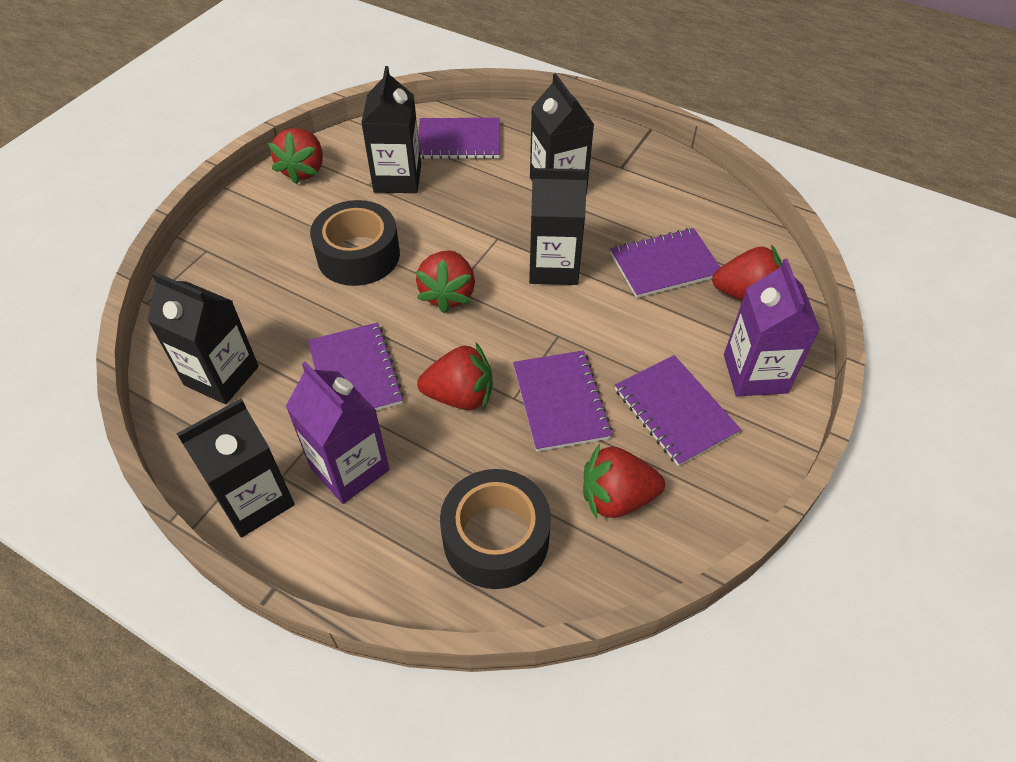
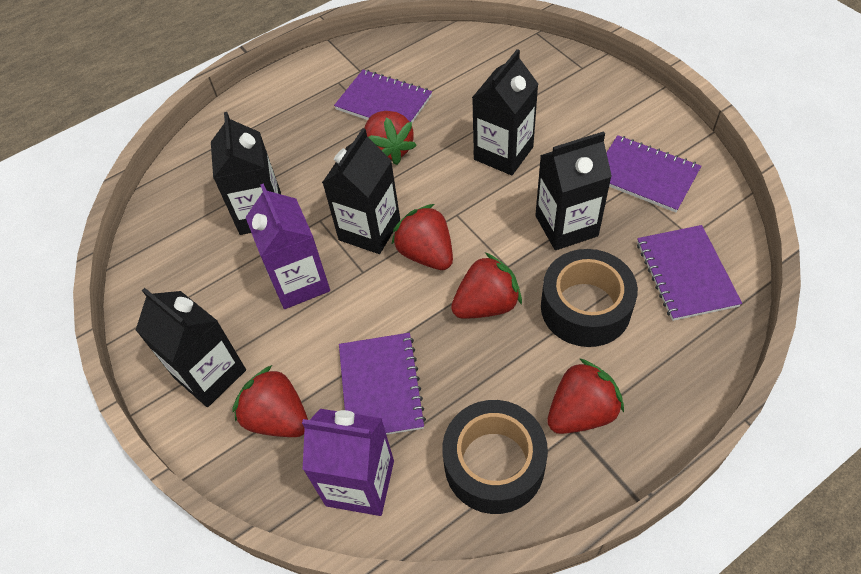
purple notebook: [308,322,404,411] [418,118,500,159] [513,350,612,452] [610,228,721,298] [615,355,741,466] = 5 -> [334,70,432,123] [339,333,426,435] [606,135,701,213] [637,225,742,321] = 4

